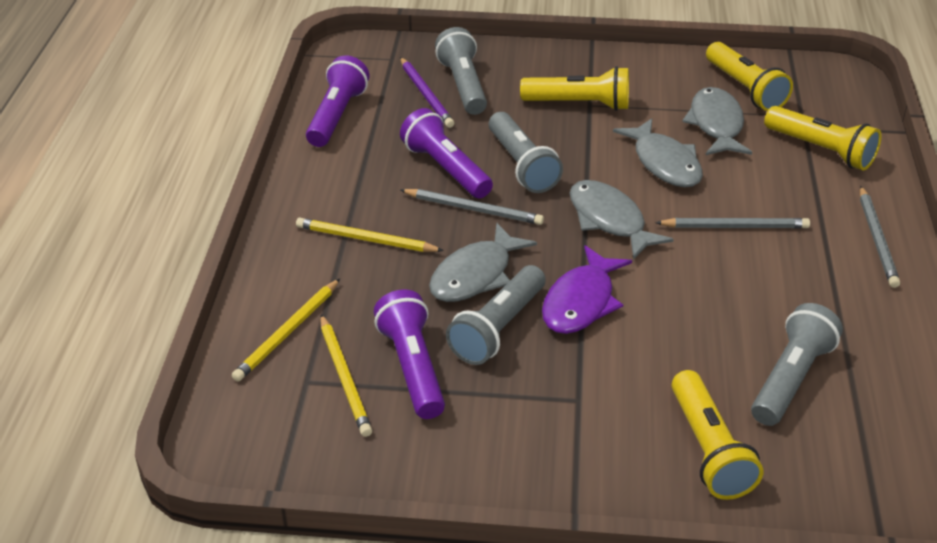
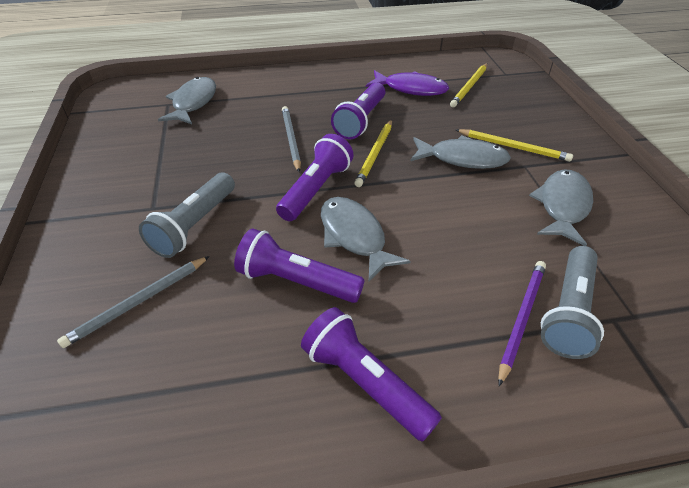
grey flashlight: [435,27,487,115] [446,265,545,365] [489,112,563,193] [751,303,843,426] = 4 -> [139,173,235,258] [541,246,604,359] = 2
grey pencil: [401,189,544,225] [655,218,810,228] [860,186,900,288] = 3 -> [57,256,210,348] [282,106,301,172] = 2
purple flashlight: [306,55,369,147] [374,289,445,419] [400,108,493,199] = 3 -> [234,229,364,303] [276,134,354,221] [301,307,442,442] [331,82,386,140] = 4
yellow flashlight: [520,66,629,111] [672,370,763,500] [706,42,793,111] [764,106,882,171] = 4 -> none = 0

